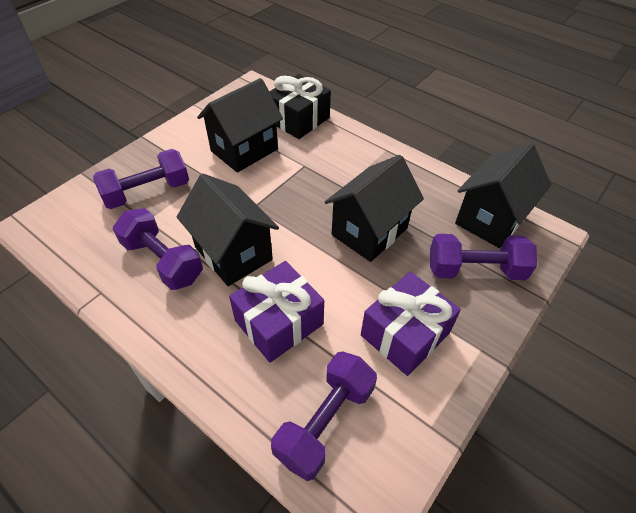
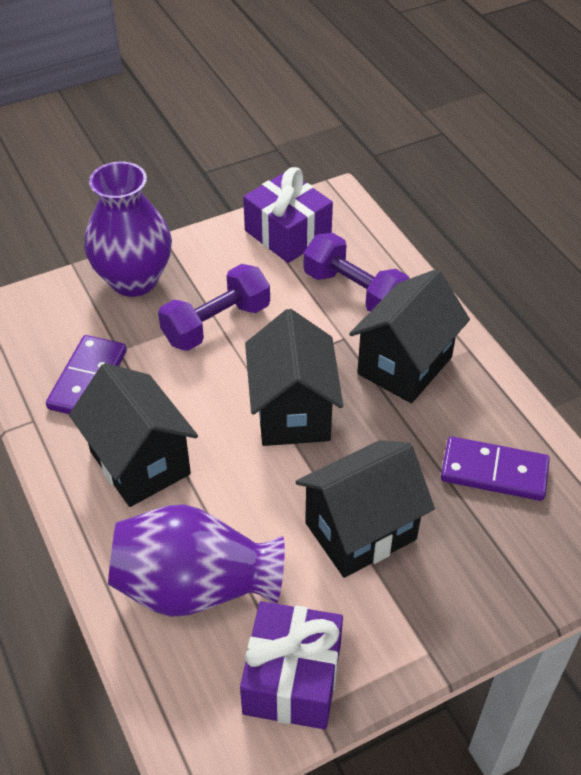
black gift: [269,74,331,139] = 1 -> none = 0
purple domino: none = 0 -> [46,335,127,414] [441,436,550,501] = 2
purple dumbbell: [93,149,189,209] [113,208,203,290] [271,351,377,481] [430,234,537,280] = 4 -> [158,264,270,351] [304,233,409,312] = 2
purple vase: none = 0 -> [84,162,172,297] [108,504,285,617] = 2

